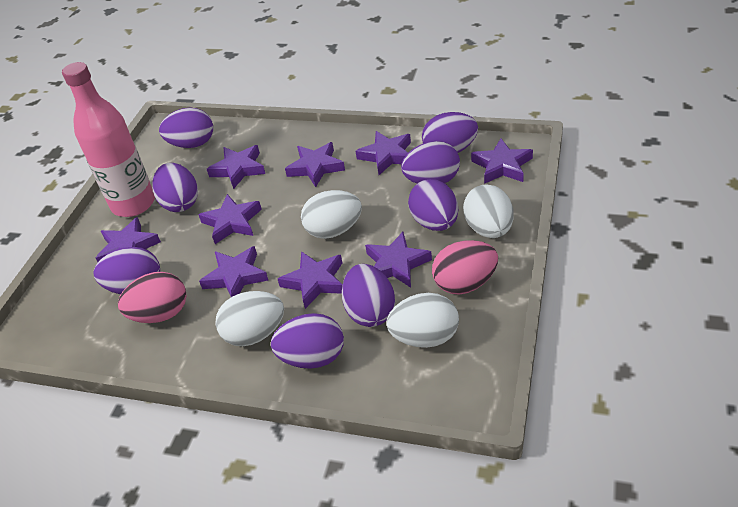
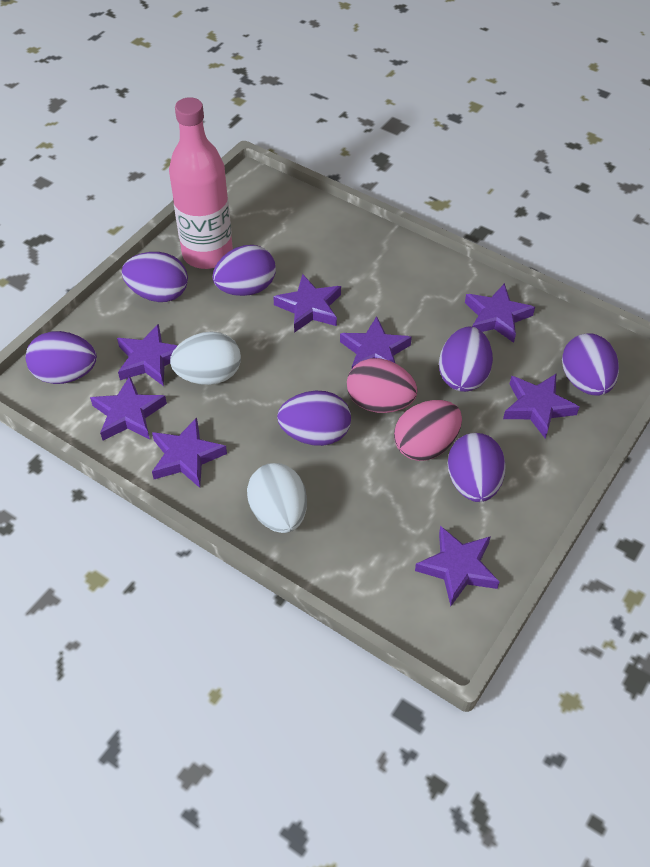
purple egg: [94,247,160,294] [152,163,198,212] [159,108,213,148] [271,313,344,369] [342,264,395,327] [401,141,460,184] [408,179,458,231] [422,112,478,153] = 8 -> [25,331,97,384] [122,252,188,302] [213,245,276,296] [277,391,351,446] [439,326,493,392] [448,433,506,502] [562,333,619,396] = 7
purple star: [96,217,161,262] [199,194,262,244] [199,246,268,297] [207,145,265,189] [278,251,343,309] [285,142,345,187] [356,131,411,175] [365,232,432,288] [471,138,533,184] = 9 -> [90,376,167,440] [117,324,178,386] [152,417,227,488] [273,274,341,333] [340,316,412,368] [415,526,499,606] [465,283,535,343] [503,374,579,439] = 8
white egg: [215,291,284,346] [301,190,362,239] [386,293,459,348] [463,184,514,238] = 4 -> [170,331,241,385] [247,463,307,533] = 2

